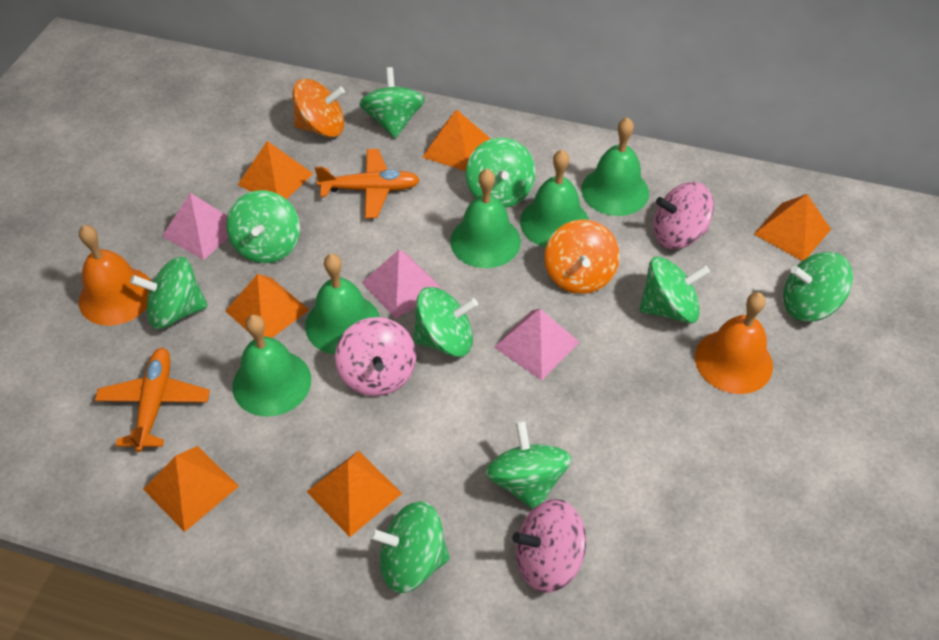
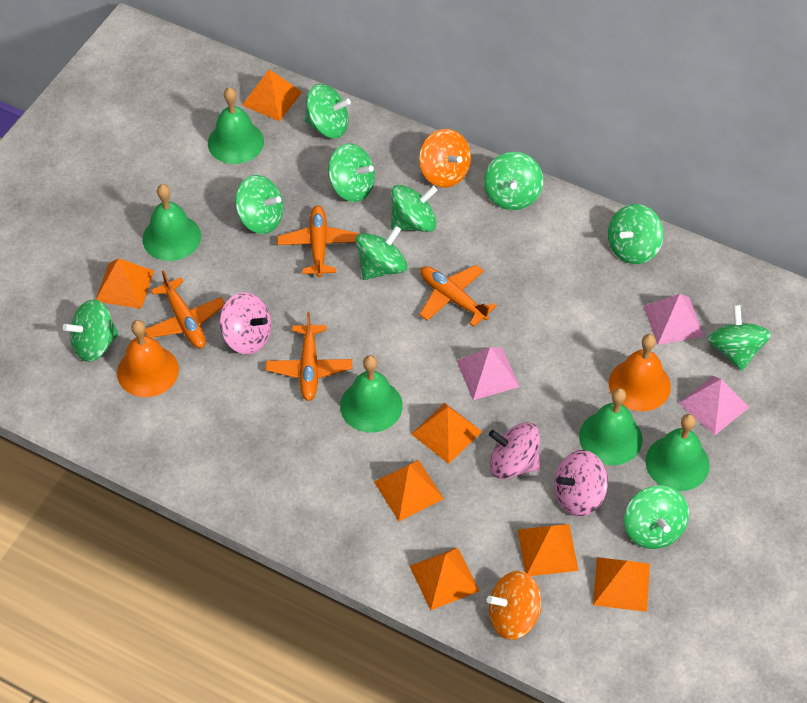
green spinning top: [130,256,208,329] [226,190,300,263] [359,67,425,138] [369,501,450,593] [413,287,478,357] [466,138,536,208] [485,421,572,509] [640,257,710,324] [783,252,853,322] = 9 -> [63,299,119,362] [235,175,283,234] [305,84,351,139] [328,143,375,202] [355,226,407,280] [391,185,438,232] [484,152,543,210] [608,204,663,264] [624,485,689,549] [708,305,771,371] = 10
orange plane: [95,348,210,452] [315,149,420,218] = 2 -> [145,270,225,348] [266,312,352,401] [277,205,359,277] [419,265,497,327] = 4
orange pyramid: [143,446,239,532] [226,274,309,338] [238,141,313,199] [307,451,402,537] [422,109,491,171] [754,194,831,261] = 6 -> [96,258,154,309] [242,69,302,121] [374,460,444,521] [410,547,480,610] [411,403,482,464] [518,524,579,576] [593,557,650,612] = 7

